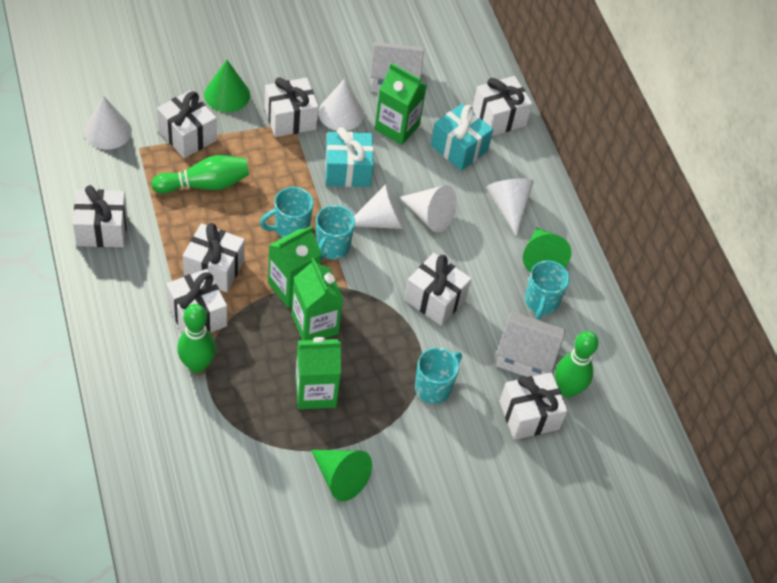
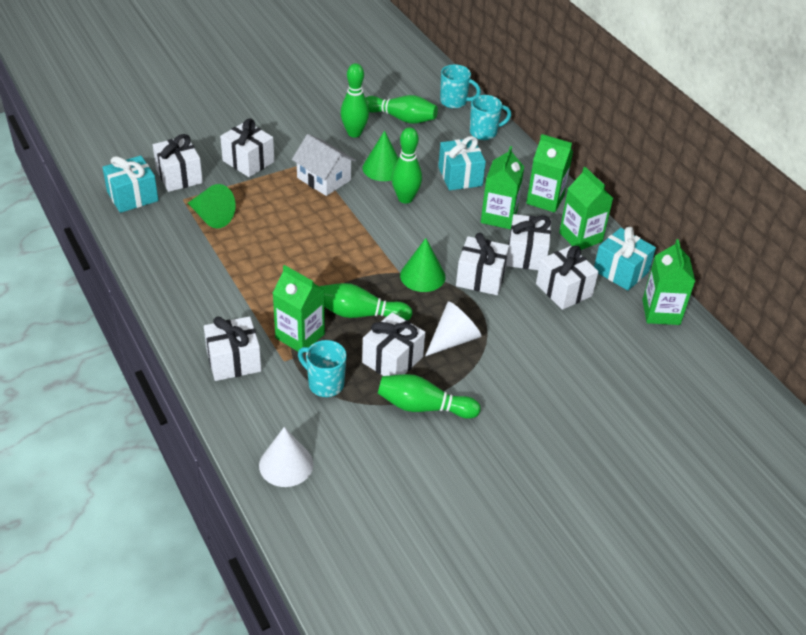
green bowling pin: [151,155,249,194] [177,304,216,373] [555,331,598,398] = 3 -> [320,283,413,320] [341,63,369,137] [365,95,438,124] [378,374,481,419] [392,127,422,204] = 5
green carton: [268,226,322,308] [292,258,343,341] [295,337,341,409] [375,63,427,145] = 4 -> [273,265,325,351] [481,146,524,229] [526,134,573,213] [559,167,613,250] [642,239,695,325] = 5
turquoise gift: [325,127,374,187] [431,104,493,171] = 2 -> [102,156,159,213] [438,136,486,190] [594,227,656,291] = 3
turquoise mug: [260,187,313,238] [316,205,355,260] [415,348,462,404] [525,260,570,319] = 4 -> [298,340,347,397] [440,65,481,109] [470,95,511,140] = 3
white cone: [84,96,132,150] [318,79,364,131] [354,184,404,229] [399,185,457,233] [486,178,534,237] = 5 -> [259,427,313,487] [425,301,481,357] = 2
white gift: [73,185,127,247] [157,90,217,158] [166,269,227,333] [183,223,245,292] [265,77,318,137] [404,253,471,326] [473,76,532,136] [499,372,568,440] = 8 -> [153,134,203,192] [204,316,261,381] [220,119,274,177] [362,312,425,376] [456,233,509,295] [507,214,551,270] [536,246,599,310] = 7
white house: [370,42,424,93] [496,311,565,377] = 2 -> [292,134,356,196] = 1

